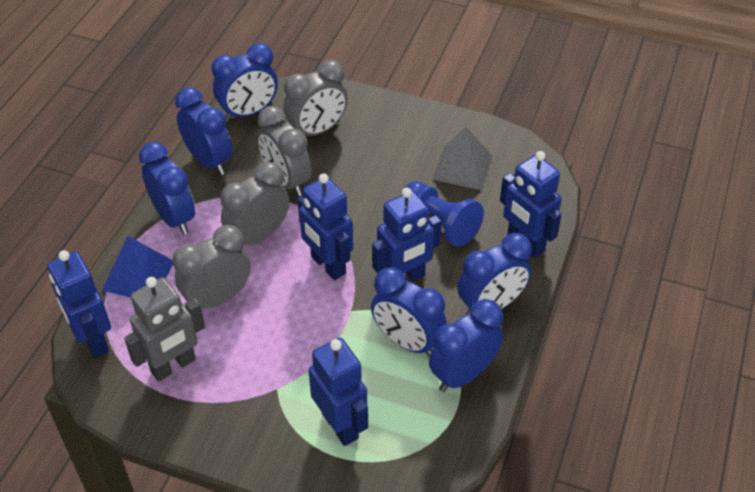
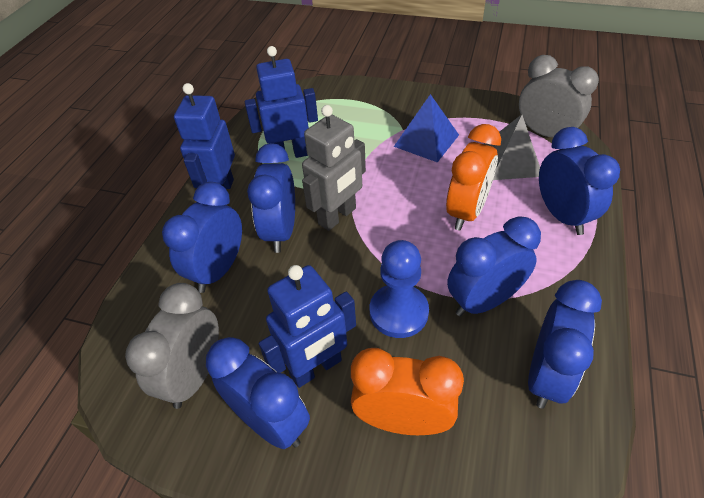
blue robot: [48,250,111,358] [298,173,353,280] [309,338,368,446] [372,188,442,281] [500,151,562,258] = 5 -> [174,83,235,189] [245,46,318,158] [259,265,356,388] = 3
grey clock: [173,225,250,308] [220,162,289,246] [258,106,312,196] [283,60,348,136] = 4 -> [125,283,219,409] [519,55,599,137] = 2
orange clock: none = 0 -> [351,348,464,435] [446,124,501,231] = 2

